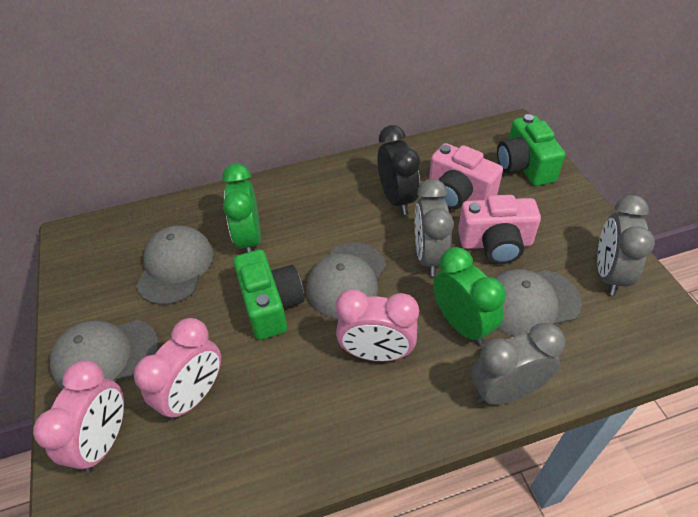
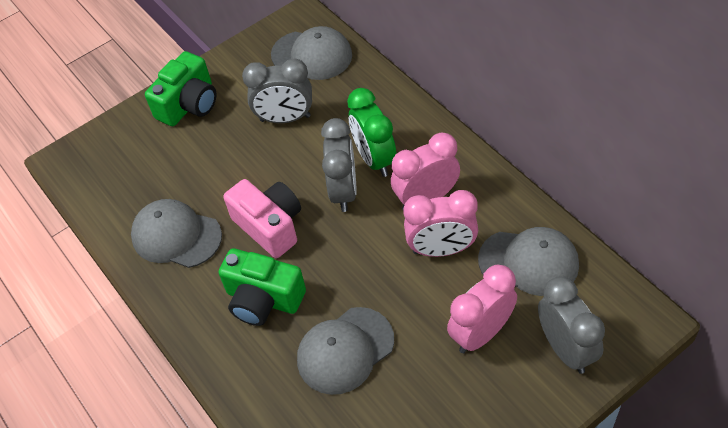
black clock: [377,125,420,215] = 1 -> none = 0
green clock: [222,164,261,253] [433,247,506,345] = 2 -> [347,88,397,177] = 1
pink camera: [429,143,503,210] [458,195,541,264] = 2 -> [224,179,301,258] = 1

